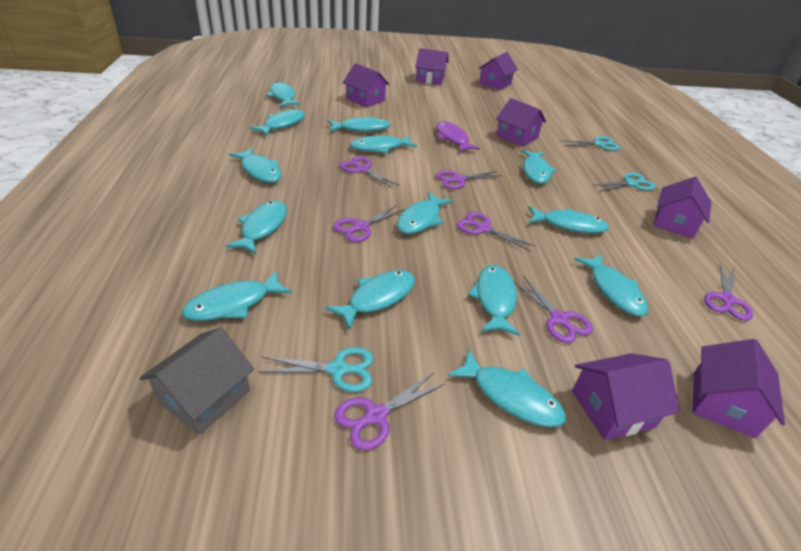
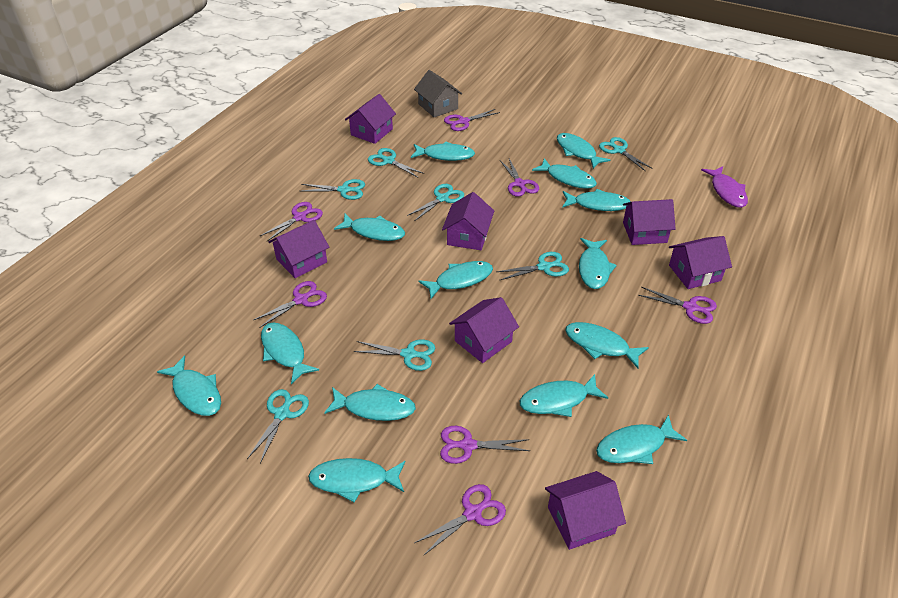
turquoise scissors: [259,347,373,392] [561,136,620,151] [592,173,655,192] = 3 -> [247,389,309,463] [301,179,365,200] [354,340,435,371] [368,148,425,177] [407,184,464,221] [496,252,569,280] [599,137,653,171] = 7

